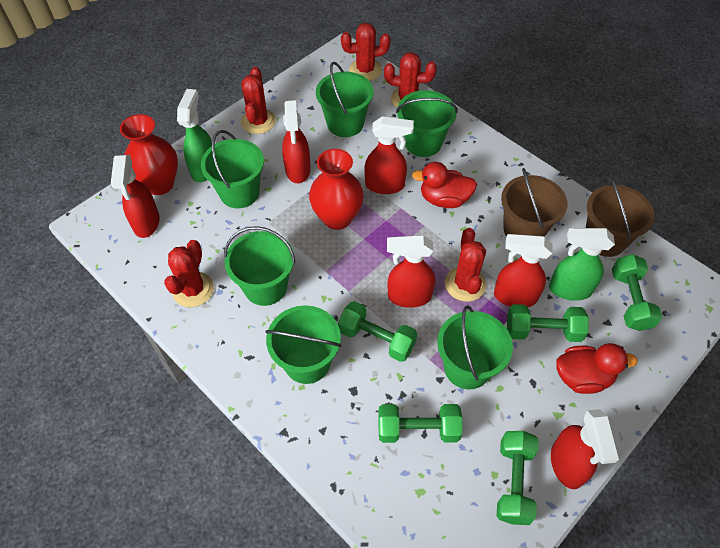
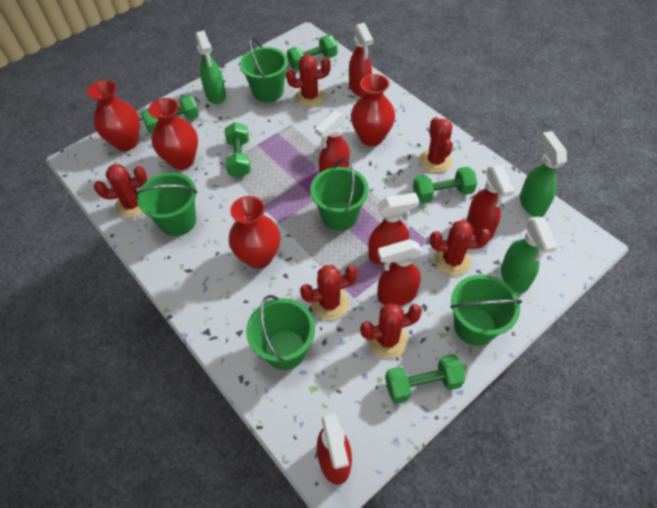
brown bucket: [501,168,568,237] [586,178,655,257] = 2 -> none = 0
green bucket: [201,130,264,208] [224,226,295,306] [265,305,341,384] [316,62,374,137] [396,90,458,157] [437,306,513,389] = 6 -> [135,172,197,236] [240,38,288,102] [246,295,315,370] [310,158,369,231] [450,275,522,346] = 5
green spray bottle: [177,89,212,182] [549,228,615,301] = 2 -> [196,30,226,104] [501,217,557,293] [520,131,567,217] = 3
red cactus: [164,240,214,307] [241,67,276,134] [341,23,391,81] [384,52,437,108] [445,228,486,302] = 5 -> [94,164,147,218] [286,54,331,107] [300,265,358,320] [360,303,422,358] [419,117,453,173] [430,220,491,276] = 6
red duck: [412,162,477,208] [556,343,638,394] = 2 -> none = 0
red vase: [120,114,178,195] [309,149,364,230] = 2 -> [87,80,140,151] [148,98,198,170] [229,196,280,269] [351,74,395,146] = 4

